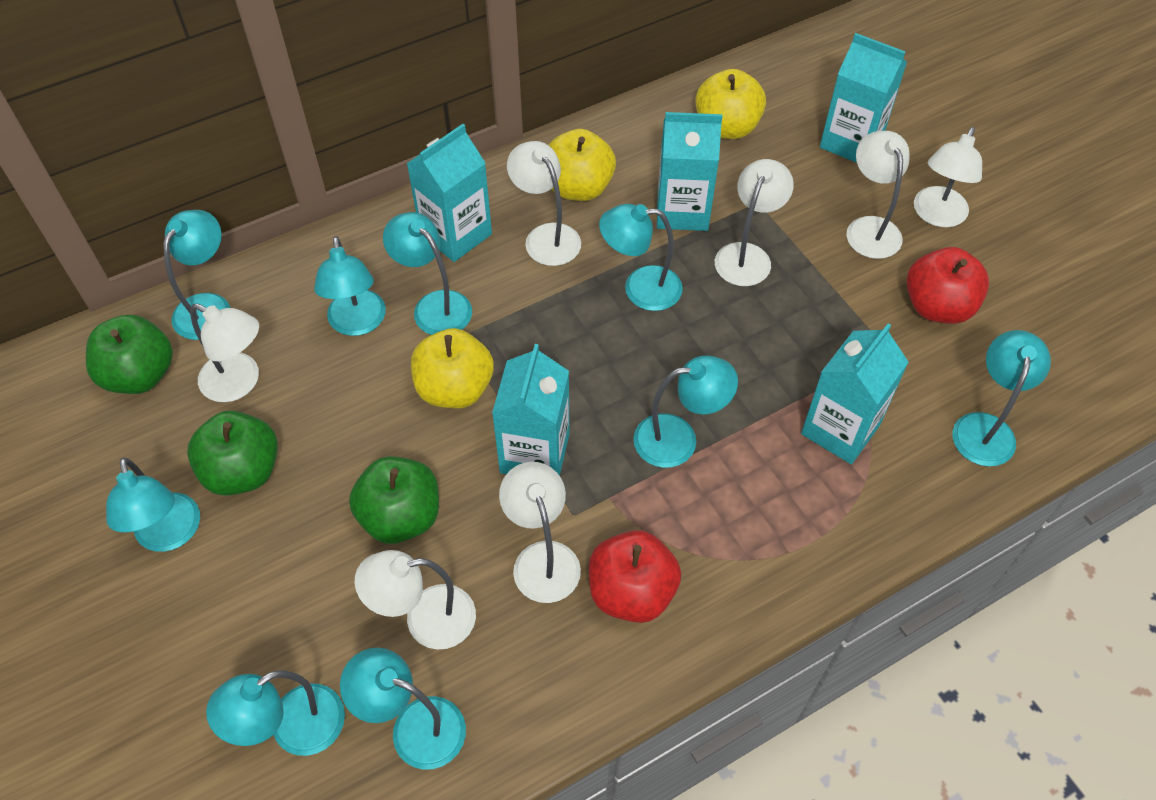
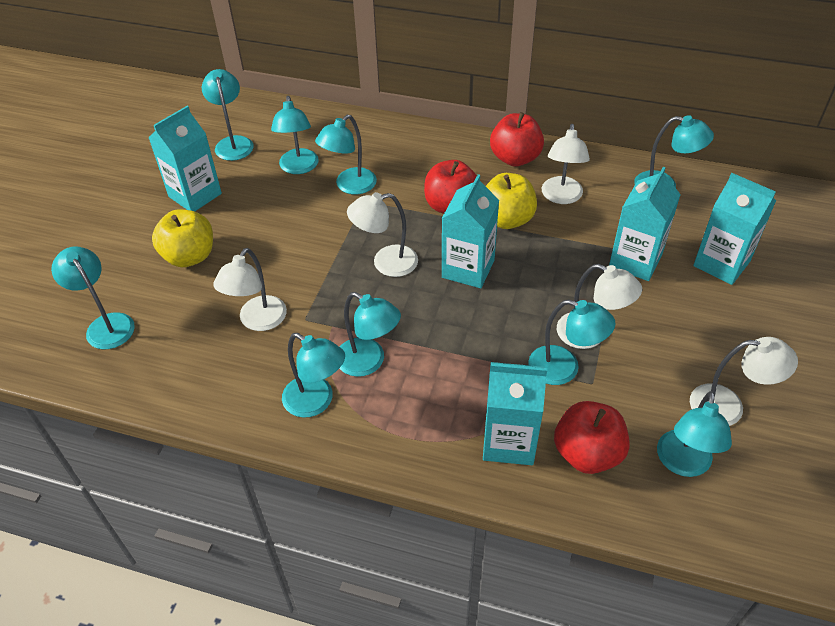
green apple: [86,315,173,394] [187,411,278,496] [349,456,439,544] = 3 -> none = 0
red apple: [589,530,681,623] [907,247,989,324] = 2 -> [424,160,477,214] [490,112,544,167] [554,401,630,474] = 3
white lamp: [190,304,259,402] [355,550,476,650] [499,462,581,603] [507,141,581,266] [715,159,794,286] [846,131,910,259] [914,127,982,227] = 7 -> [213,248,287,331] [347,192,418,277] [542,124,590,204] [557,264,642,349] [690,337,798,426] = 5
yellow apple: [411,328,494,408] [549,129,616,201] [695,69,766,139] = 3 -> [152,209,213,267] [486,173,537,229] = 2

